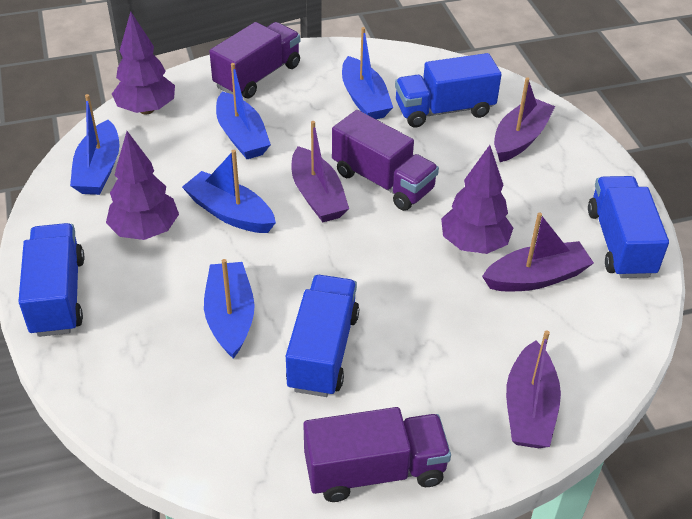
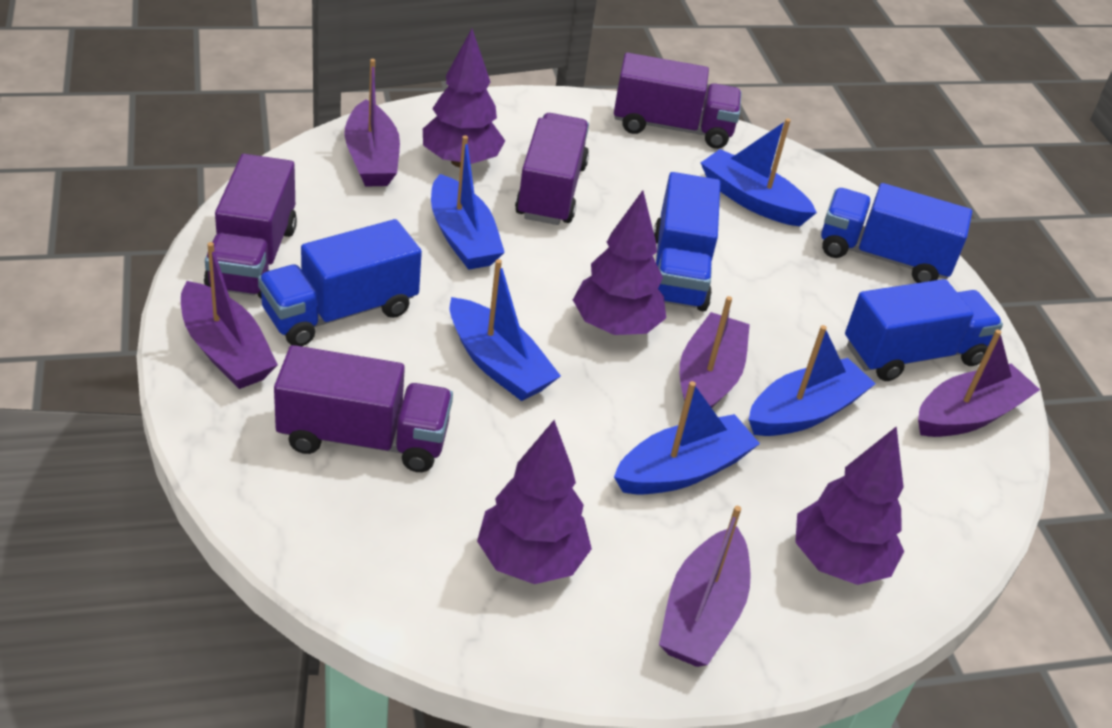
purple boat: [292,121,349,222] [482,212,594,291] [494,77,555,162] [506,331,561,448] = 4 -> [181,242,278,389] [344,59,400,187] [659,506,751,667] [680,296,750,408] [918,330,1040,437] = 5
purple tree: [106,131,179,240] [112,11,175,114] [441,145,513,254] = 3 -> [423,29,505,167] [477,420,592,584] [573,190,666,335] [795,426,904,585] = 4
purple truck: [209,22,300,98] [303,407,451,502] [332,110,439,211] = 3 -> [204,154,297,299] [274,345,453,472] [515,113,589,225] [614,53,742,149] = 4

